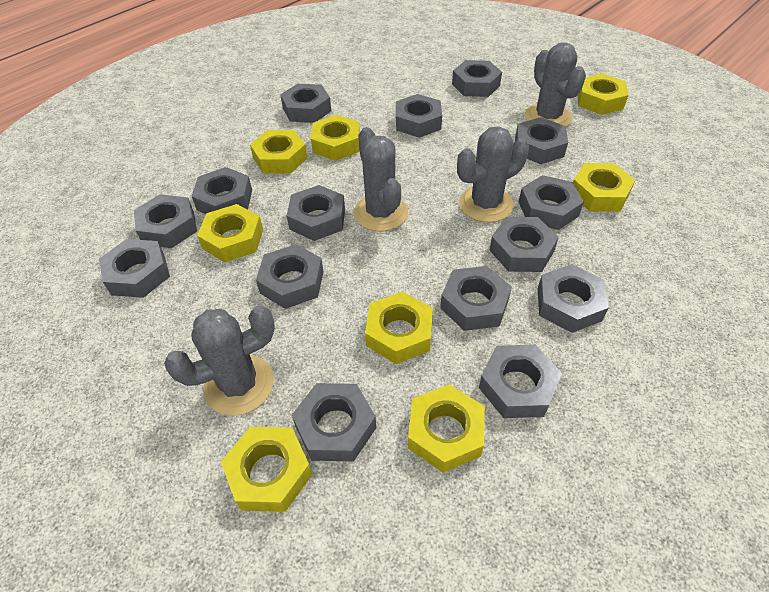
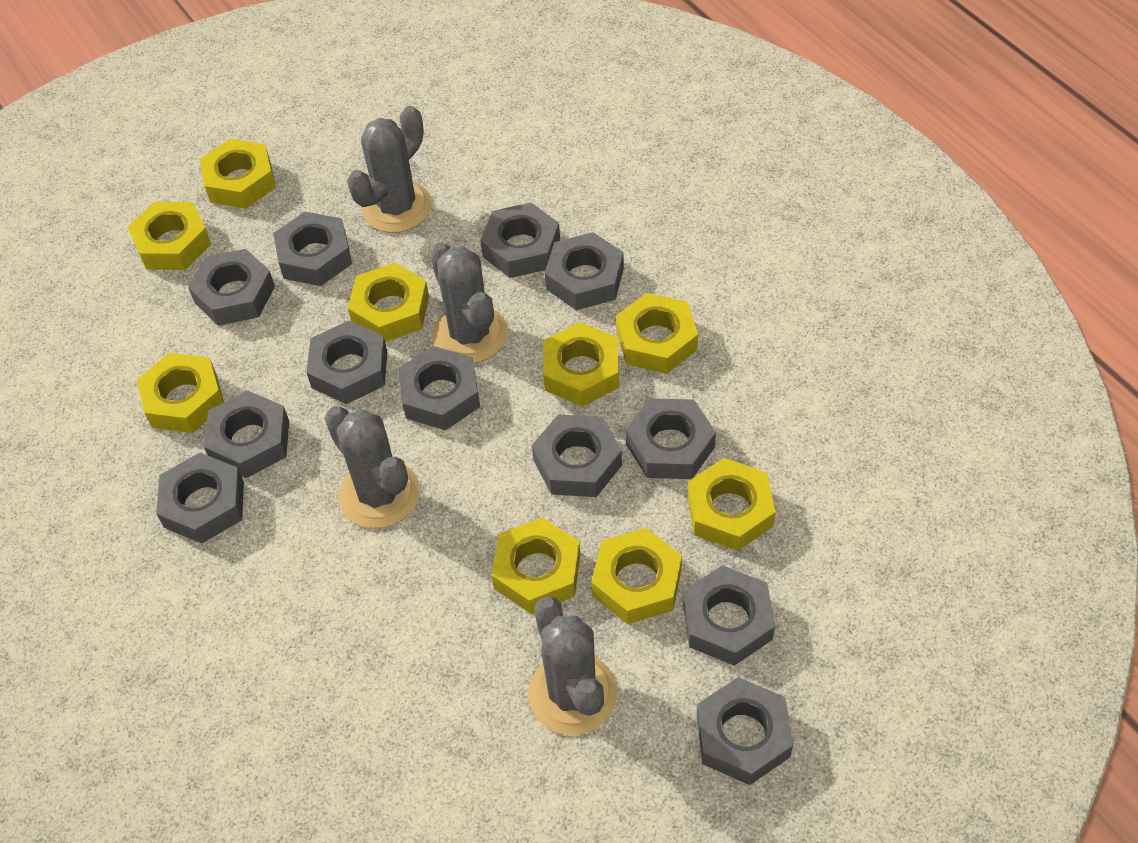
grey nut: [99,239,170,298] [134,194,197,248] [191,167,252,214] [256,244,324,309] [280,84,331,123] [287,185,345,241] [292,383,376,461] [396,94,442,138] [440,266,512,331] [452,60,502,97] [479,345,562,418] [489,217,559,272] [515,117,568,164] [519,175,584,230] [538,264,609,333] = 15 -> [156,453,244,543] [188,249,275,326] [204,391,289,478] [273,212,352,286] [306,321,387,404] [398,346,480,430] [480,203,560,278] [532,415,622,497] [545,232,624,310] [626,398,716,479] [683,565,775,666] [697,677,793,785] = 12
yellow nut: [197,204,263,262] [221,427,312,512] [250,130,307,174] [311,115,360,161] [365,292,433,364] [408,384,485,473] [573,163,635,212] [577,73,628,115] = 8 -> [128,202,211,270] [137,353,224,433] [199,139,276,209] [348,263,429,342] [492,517,580,614] [543,322,619,407] [591,528,682,624] [616,293,698,374] [687,458,776,551] = 9

